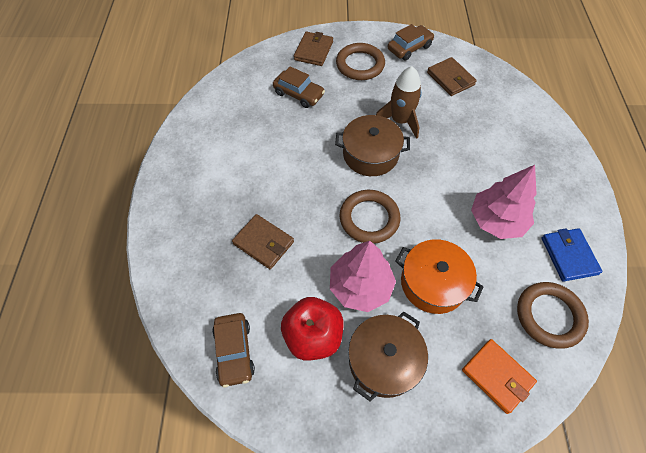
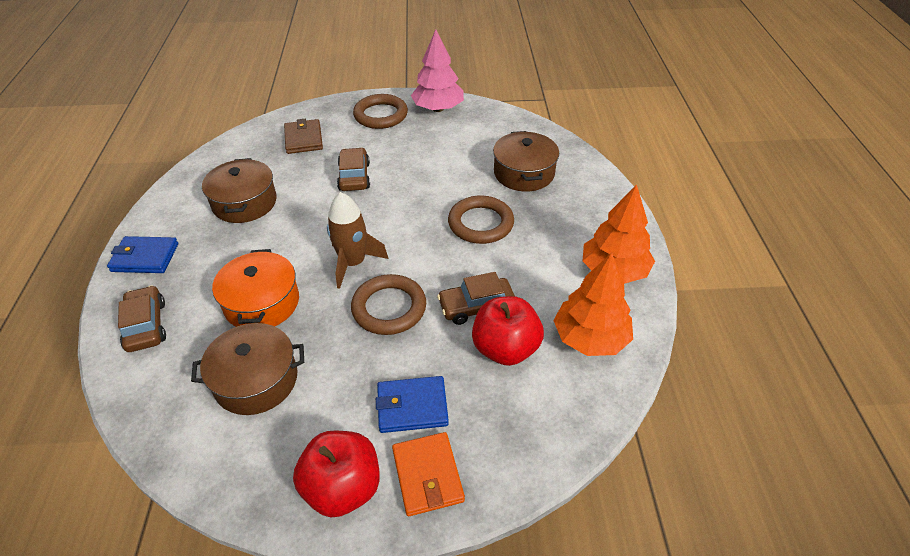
blue wallet: [542,228,603,282] = 1 -> [107,236,178,273] [376,376,449,433] = 2
brown pot: [335,115,410,176] [348,311,428,401] = 2 -> [191,323,304,415] [202,158,277,223] [493,131,559,192] = 3
brown wallet: [232,214,294,269] [294,31,333,66] [427,57,477,96] = 3 -> [284,119,323,154] = 1
orange tree: none = 0 -> [553,253,633,356] [583,184,655,284] = 2
pink tree: [330,241,396,312] [471,165,537,239] = 2 -> [411,29,464,112] = 1
red apple: [281,297,344,361] = 1 -> [293,430,380,517] [472,296,544,366] = 2

